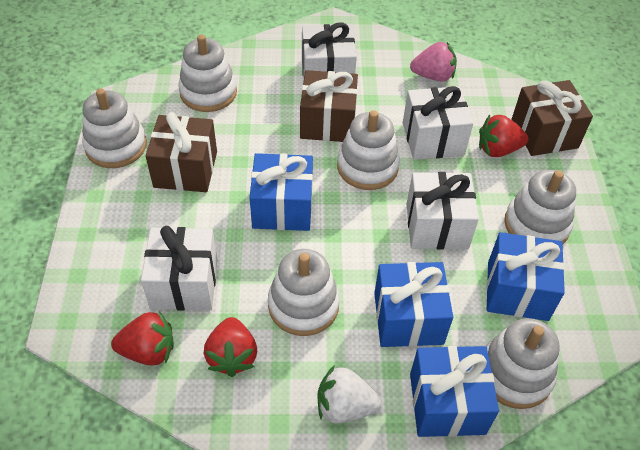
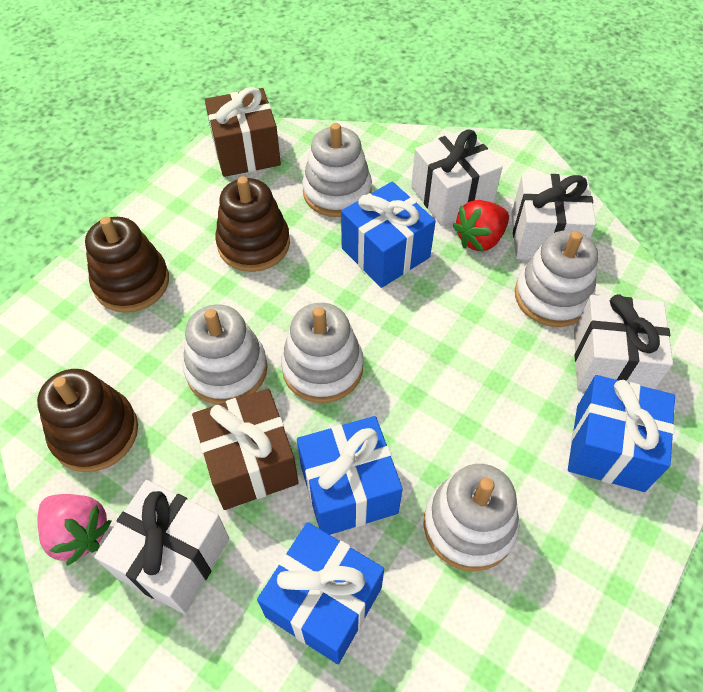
brown gift: [145,112,217,192] [300,70,358,142] [511,80,593,156] = 3 -> [192,388,298,510] [205,87,281,177] = 2
brown stacking toy: none = 0 -> [37,369,138,472] [85,217,169,313] [215,176,290,272] = 3
red strawberry: [111,311,174,366] [204,317,257,377] [479,114,529,157] = 3 -> [452,200,509,252] = 1
white stacking toy: [82,88,147,168] [178,35,237,112] [268,249,340,336] [337,110,400,190] [486,318,560,409] [504,170,576,244] = 6 -> [183,304,267,405] [281,303,363,403] [302,123,372,217] [423,464,519,571] [515,230,598,327] = 5
white strawberry: [317,365,381,423] = 1 -> none = 0

